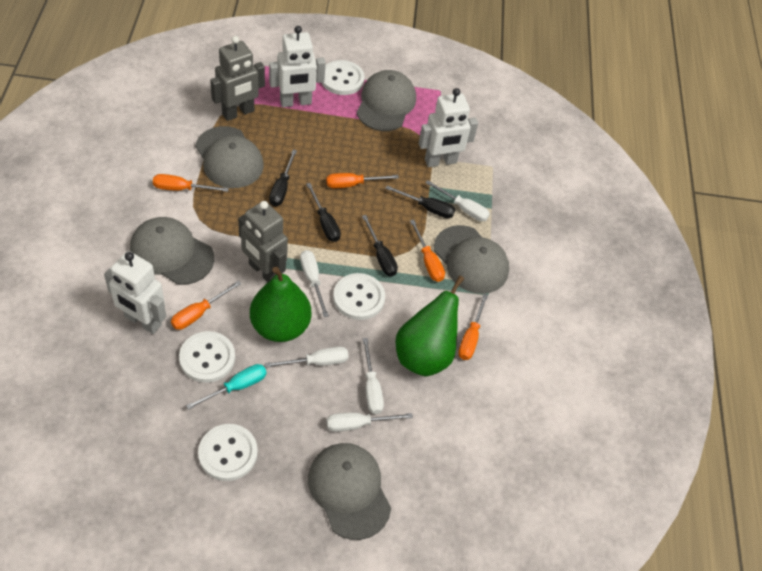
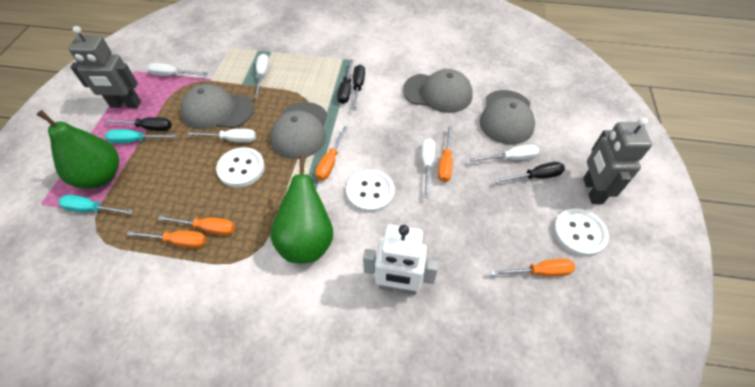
grey cap: [130,217,214,285] [195,126,264,188] [308,443,391,540] [356,70,416,131] [434,225,509,294] = 5 -> [180,84,254,130] [270,102,327,159] [403,69,473,113] [480,90,535,145] = 4
turquoise screwdriver: [186,364,267,410] = 1 -> [58,195,133,214] [105,130,176,143] = 2
white button: [179,331,235,383] [198,424,258,481] [322,60,364,95] [333,273,385,320] = 4 -> [216,147,265,188] [346,170,395,213] [553,208,609,257] = 3
white robot: [104,251,166,334] [269,26,326,107] [419,88,478,167] = 3 -> [363,224,439,295] = 1

